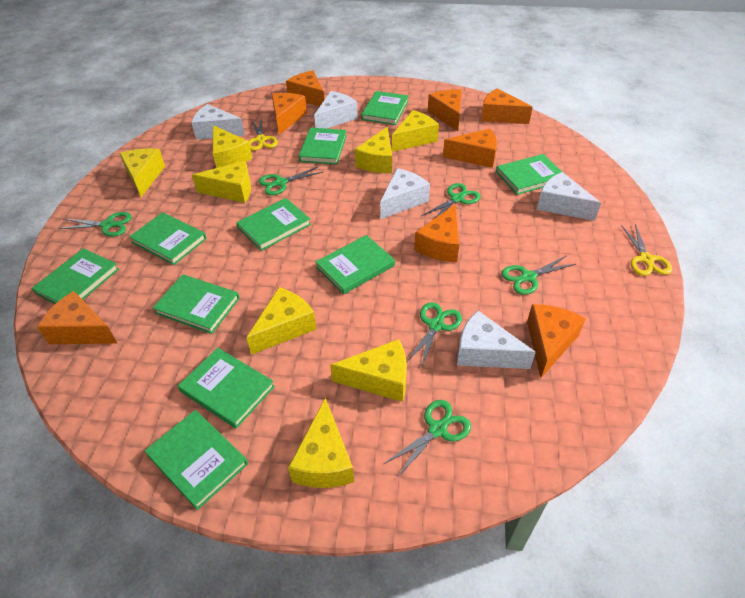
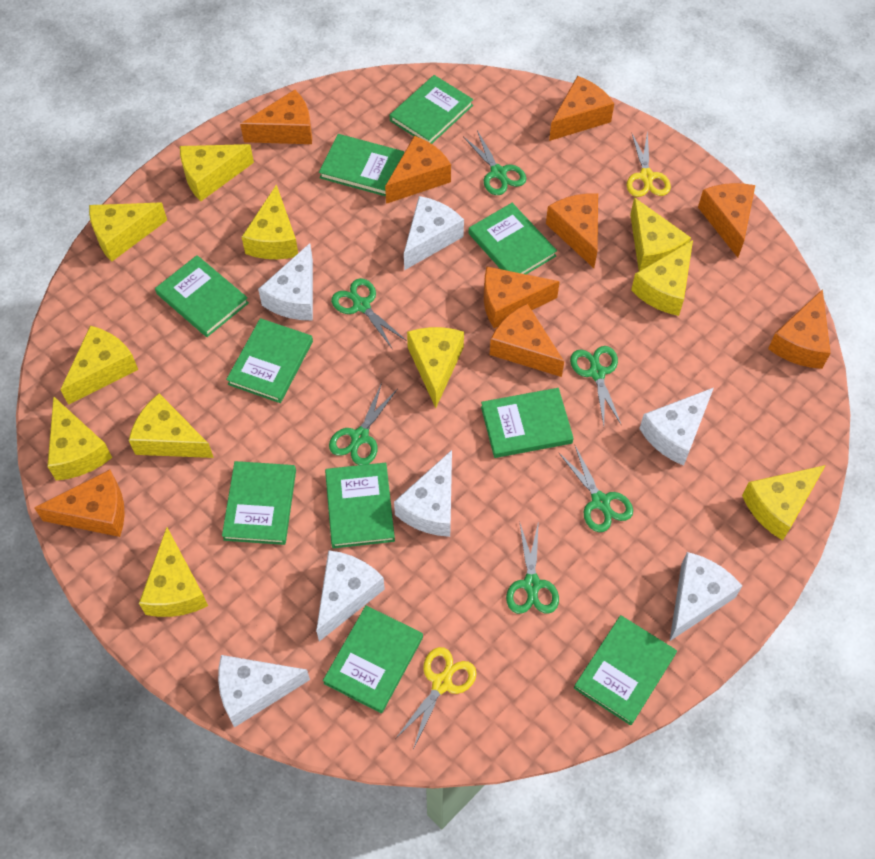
orange cheese: [37,291,118,344] [272,93,307,135] [286,70,324,107] [414,204,459,262] [428,89,462,131] [443,129,497,168] [481,88,533,124] [527,304,586,378] = 8 -> [34,470,125,537] [240,90,312,144] [385,136,451,204] [484,266,560,328] [490,304,564,377] [546,193,598,268] [549,76,614,141] [698,183,755,258] [768,289,831,369] = 9
white cheese: [191,104,245,140] [314,91,358,129] [380,168,430,219] [457,310,536,369] [537,172,601,221] = 5 -> [218,655,310,728] [258,243,313,320] [316,550,385,641] [394,450,452,537] [404,196,464,270] [639,388,714,466] [669,552,742,642] = 7
yellow cheese: [119,148,165,197] [192,161,251,203] [212,125,252,168] [247,287,317,355] [288,398,354,488] [330,339,407,402] [355,127,392,173] [392,110,439,152] = 8 -> [47,396,112,481] [60,326,138,405] [89,203,167,262] [129,394,214,458] [139,527,208,617] [180,144,254,201] [242,184,298,259] [407,327,464,408] [630,197,691,271] [631,240,693,316] [742,465,826,540] = 11

